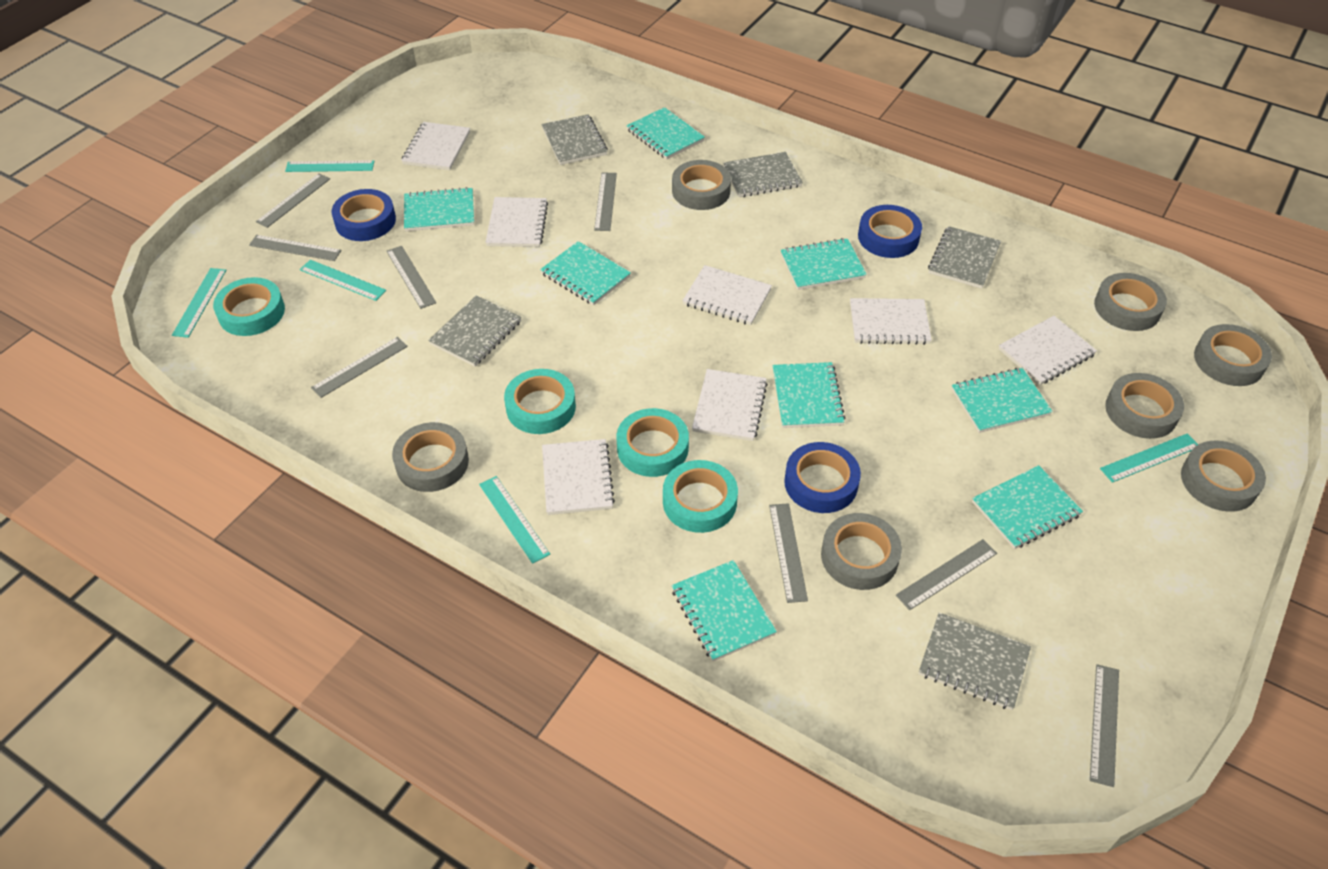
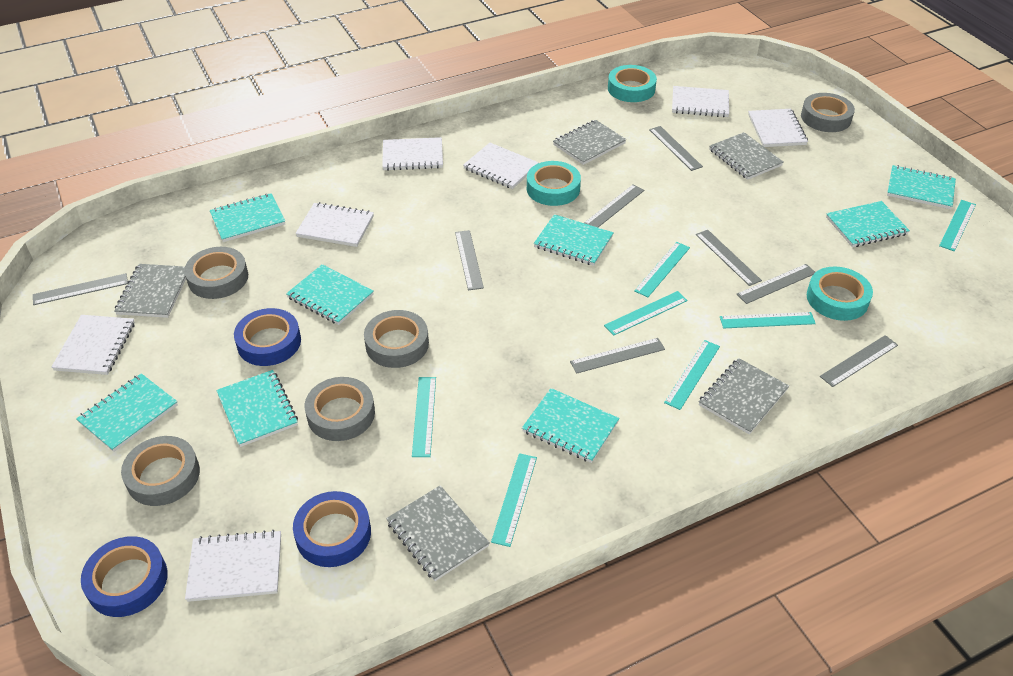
grey tape: [392,422,469,492] [672,160,731,210] [821,513,902,590] [1094,273,1167,331] [1105,373,1184,439] [1181,441,1266,512] [1194,324,1272,386] = 7 -> [121,436,200,506] [184,247,248,299] [305,377,375,441] [364,310,429,368] [801,93,855,132] = 5
turquoise ruler: [172,268,226,338] [285,160,374,172] [300,260,386,301] [479,476,550,564] [1100,433,1198,483] = 5 -> [412,377,436,457] [491,453,537,547] [604,291,688,336] [634,242,690,297] [664,340,720,410] [720,312,816,328] [939,200,976,251] = 7
turquoise tape: [213,277,285,336] [504,369,576,434] [617,408,689,477] [663,460,738,533] = 4 -> [527,161,581,206] [608,65,657,102] [807,267,873,321] = 3

